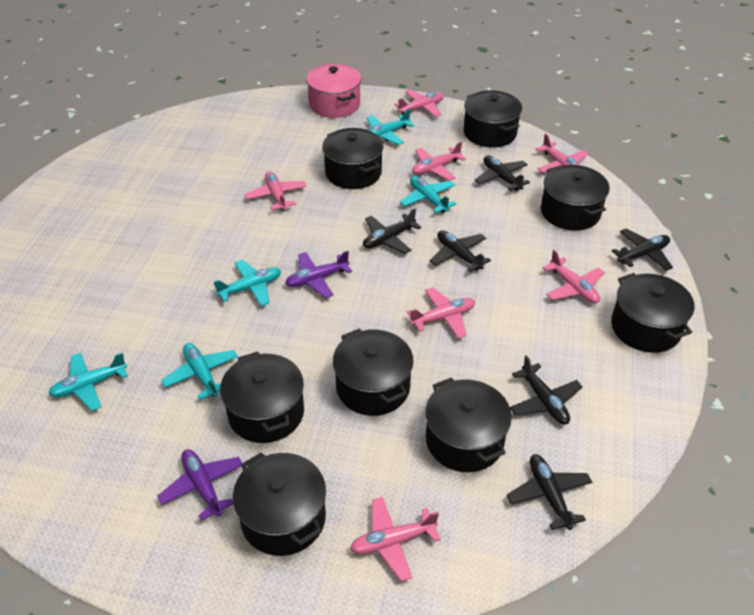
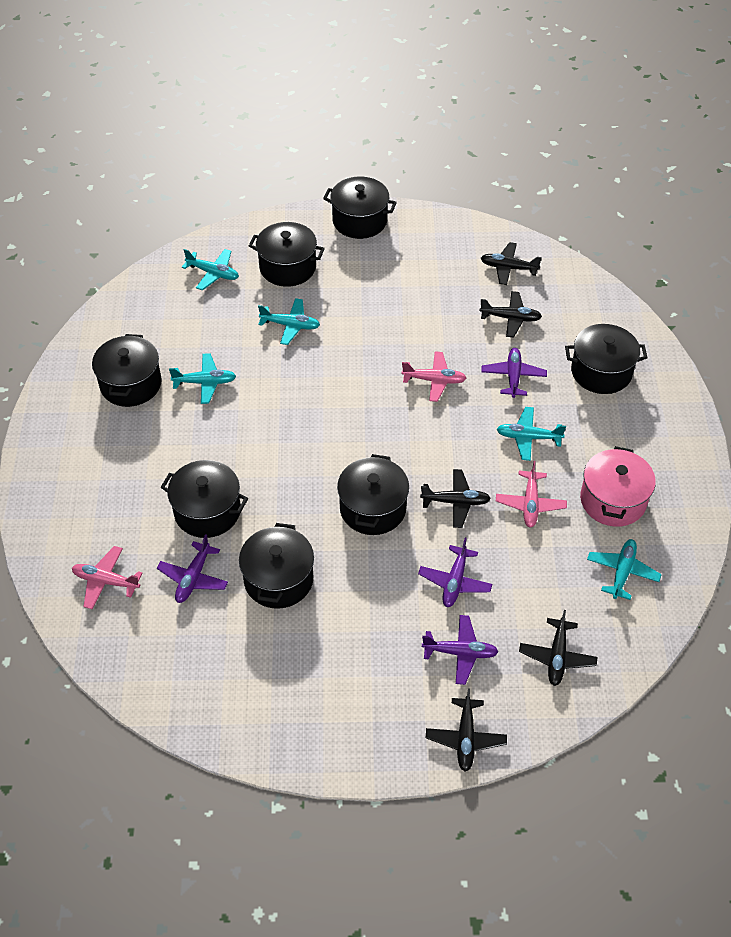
black plane: [363,208,421,254] [430,230,491,272] [475,156,530,191] [507,454,592,530] [510,355,582,425] [612,228,673,271] = 6 -> [420,469,491,528] [426,689,507,772] [480,291,542,337] [481,242,542,285] [519,610,598,686] = 5
black pot: [220,351,304,443] [233,452,326,556] [322,128,384,189] [333,329,414,416] [425,377,512,472] [464,90,522,147] [541,165,610,231] [611,273,694,353] = 8 -> [92,334,162,407] [161,460,248,538] [239,523,314,609] [249,222,325,287] [323,177,397,239] [337,454,409,535] [565,324,647,394] = 7
pink plane: [245,171,307,211] [350,497,441,581] [394,89,444,117] [407,287,475,339] [412,141,466,181] [536,133,588,173] [543,250,605,304] = 7 -> [72,546,143,609] [402,351,466,402] [496,461,567,527] = 3
purple plane: [157,449,242,520] [285,251,352,298] = 2 -> [157,534,228,603] [418,538,493,607] [422,615,499,685] [481,348,547,398] = 4

